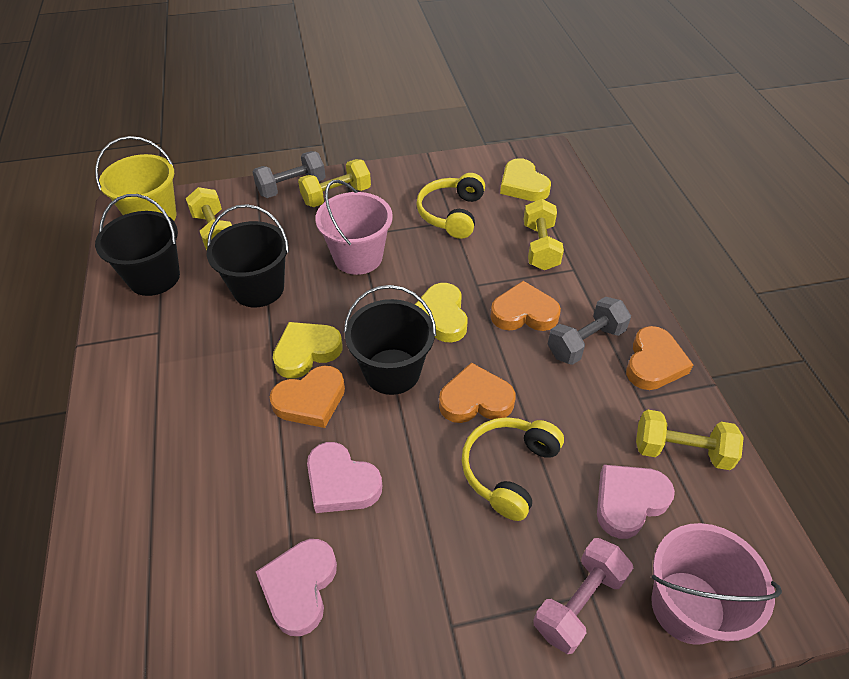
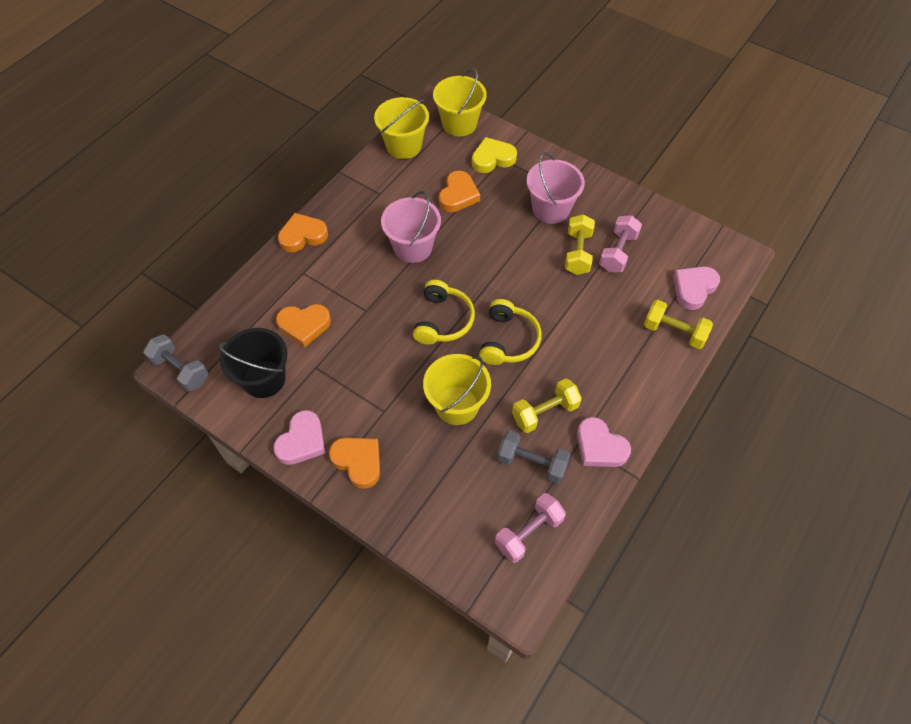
black bucket: [95,194,180,296] [207,204,289,307] [344,285,436,395] = 3 -> [219,328,288,398] = 1
pink dumbbell: [533,538,633,654] = 1 -> [495,493,566,563] [599,215,642,272] = 2
yellow bucket: [95,136,177,221] = 1 -> [374,97,429,159] [423,354,491,425] [433,68,487,137] = 3
yellow dumbbell: [186,187,232,251] [298,159,371,207] [524,199,564,270] [636,409,744,470] = 4 -> [512,379,582,433] [565,214,595,275] [644,299,713,349] = 3
yellow heart: [273,322,343,378] [415,283,468,342] [500,158,551,201] = 3 -> [472,137,517,173] = 1

